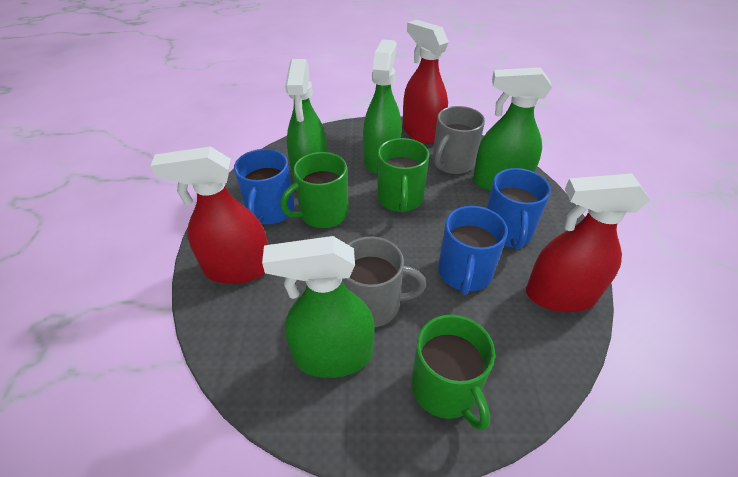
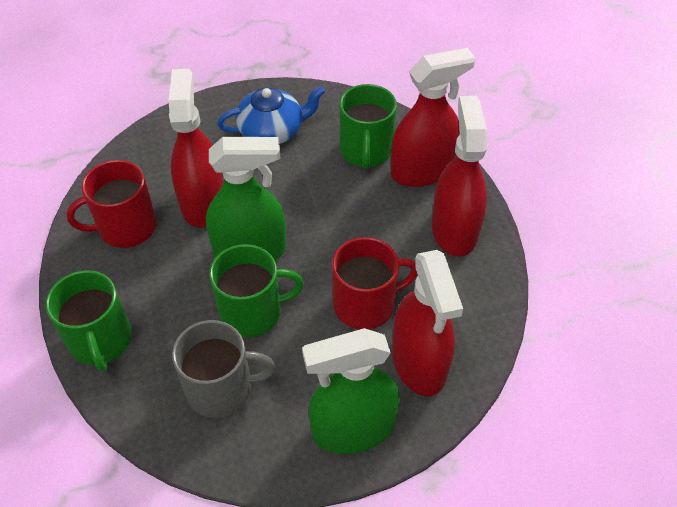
blue mug: [234,149,295,224] [438,206,508,295] [486,168,551,249] = 3 -> none = 0
blue teapot: none = 0 -> [217,86,325,144] = 1
green spray bottle: [262,236,375,378] [285,59,327,183] [363,39,401,174] [473,67,552,191] = 4 -> [206,137,286,260] [302,328,400,454] = 2
grey mug: [342,237,426,327] [432,106,485,174] = 2 -> [172,320,276,418] = 1
red mug: none = 0 -> [66,160,157,248] [332,237,417,330] = 2
red spray bottle: [150,146,268,284] [403,20,449,144] [526,173,650,312] = 3 -> [168,69,223,228] [391,48,475,187] [392,250,463,396] [432,96,487,257] = 4

